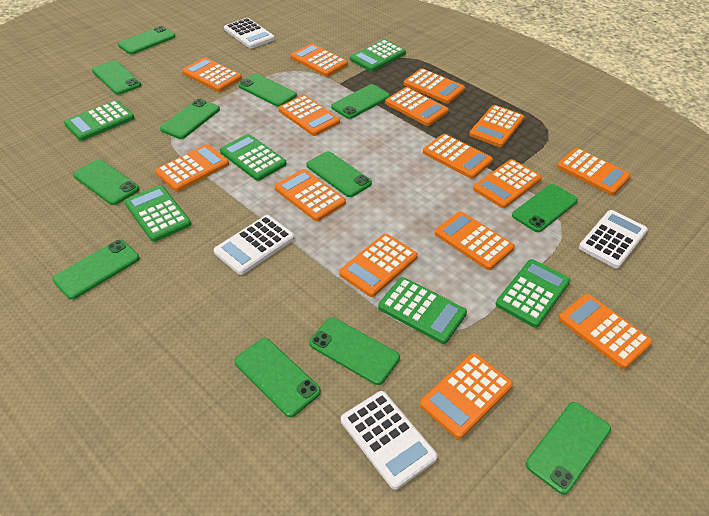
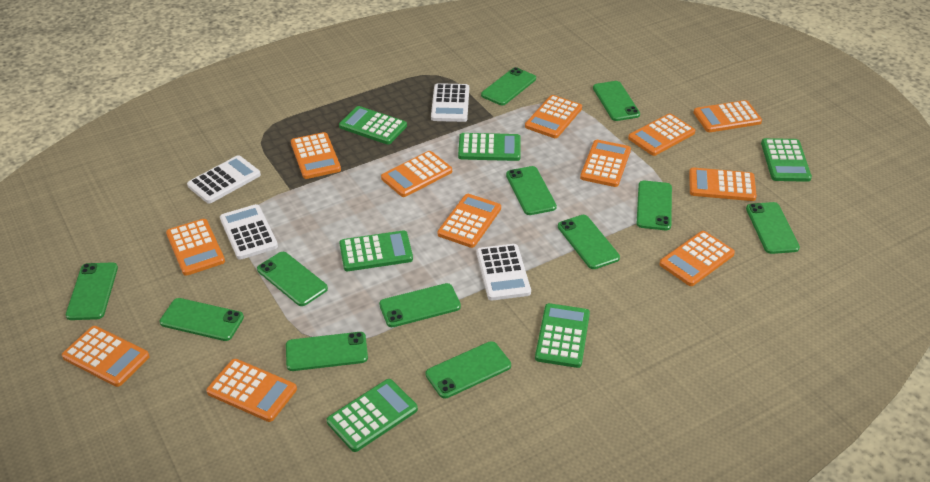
orange calculator: [155,144,229,192] [182,57,242,92] [275,169,346,221] [278,95,340,136] [291,43,348,77] [339,234,418,297] [385,87,449,126] [404,68,465,104] [420,353,513,439] [423,134,493,179] [435,211,515,270] [469,105,525,147] [473,159,542,208] [557,148,631,195] [559,294,652,369] = 15 -> [62,326,150,387] [166,219,225,276] [206,359,297,422] [291,132,341,179] [381,151,452,197] [438,194,501,248] [525,95,582,138] [580,140,631,187] [628,113,695,156] [659,231,735,286] [689,167,757,201] [693,100,762,132] = 12

